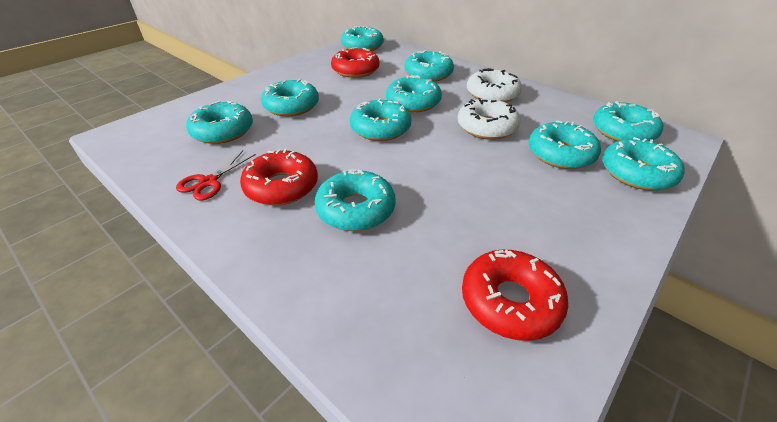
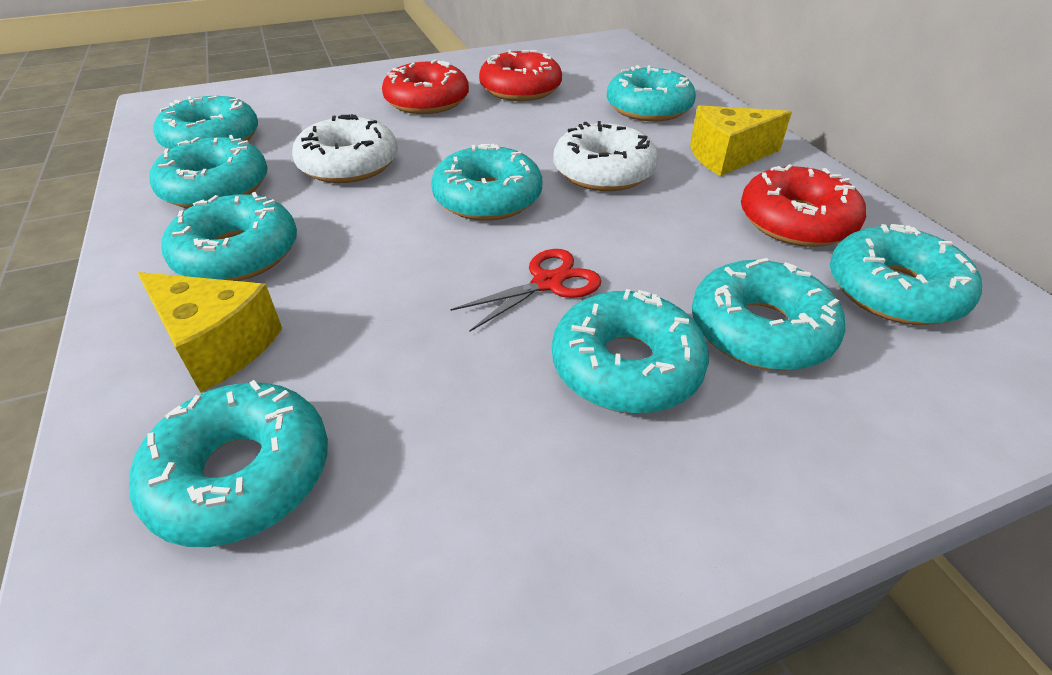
turquoise donut: [186,101,253,144] [261,79,319,116] [315,169,396,231] [341,26,384,51] [350,99,411,141] [386,75,442,112] [405,50,454,82] [529,120,601,169] [593,101,663,141] [602,137,685,190] = 10 -> [129,380,328,547] [150,135,268,208] [153,96,258,150] [161,192,297,281] [431,144,542,221] [552,289,709,414] [607,65,696,122] [692,258,845,371] [830,224,982,325] = 9
yellow cheese: none = 0 -> [138,272,283,393] [690,105,792,176] = 2

